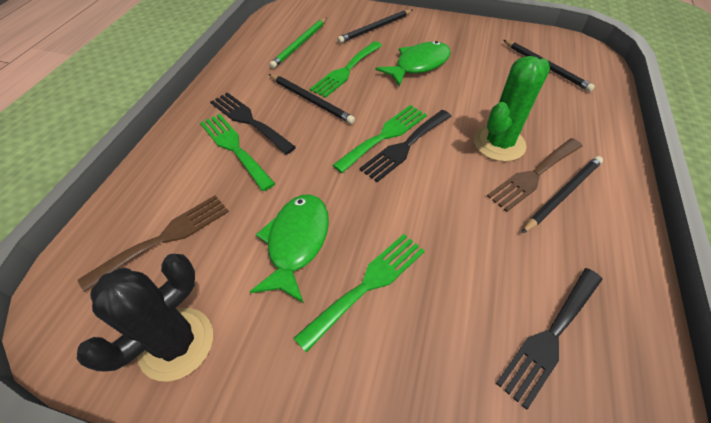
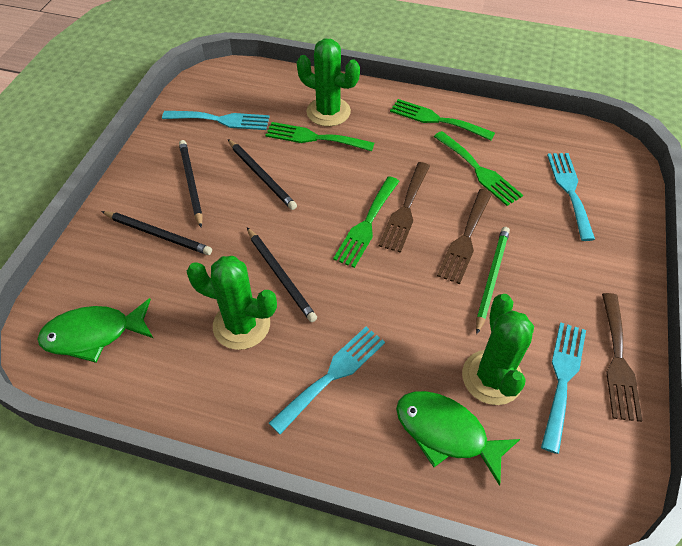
black cactus: [77,254,213,382] = 1 -> none = 0
black fork: [210,92,296,155] [359,110,451,182] [496,268,603,410] = 3 -> none = 0
brown fork: [78,195,229,292] [487,138,582,212] = 2 -> [379,162,430,253] [437,189,492,284] [602,293,642,422] = 3
green cactus: [474,56,550,162] = 1 -> [187,256,277,350] [297,39,360,127] [462,294,534,405] = 3
turquoise fork: none = 0 -> [162,111,269,130] [269,327,385,434] [541,322,586,454] [547,153,595,241] = 4

